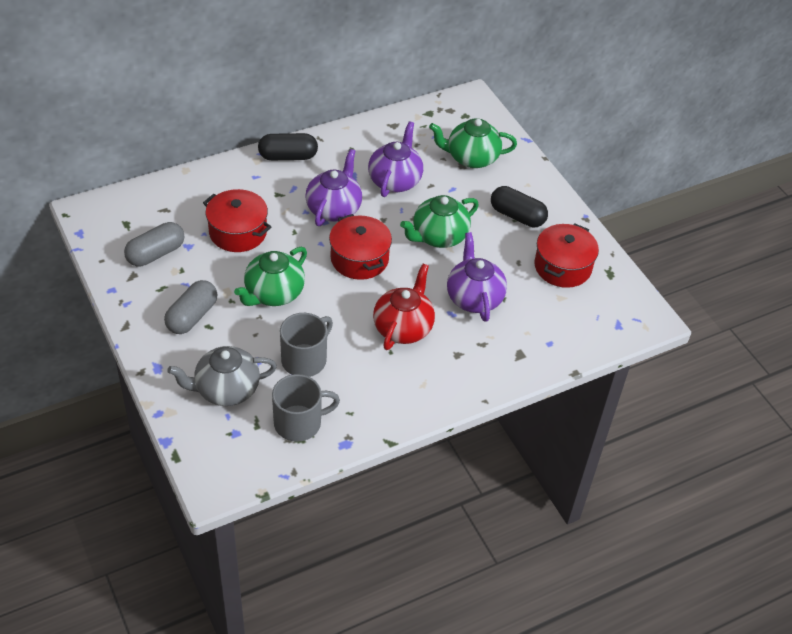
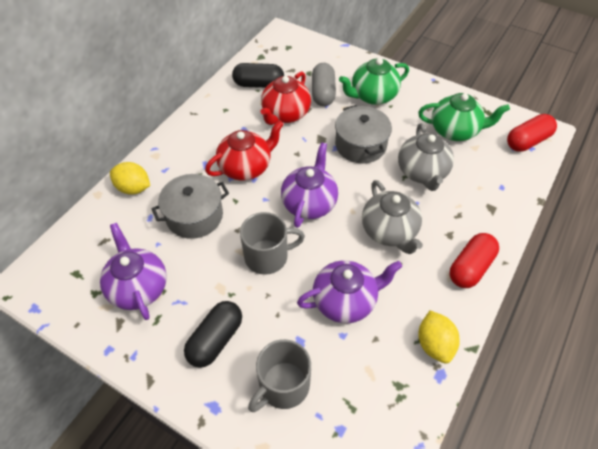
green teapot: [234,247,307,306] [400,195,479,248] [429,118,517,168] = 3 -> [339,58,409,105] [418,93,510,141] = 2
grey capsule: [124,222,184,266] [164,280,218,334] = 2 -> [312,63,336,106] = 1
grey pot: none = 0 -> [152,174,229,239] [335,105,392,163] = 2
grey teapot: [167,346,277,406] = 1 -> [362,180,423,254] [398,123,454,191] = 2
red capsule: none = 0 -> [450,233,499,288] [507,114,557,152] = 2
red pot: [203,189,271,252] [329,214,392,280] [534,224,599,288] = 3 -> none = 0
red teapot: [373,264,435,350] = 1 -> [205,120,284,181] [260,71,311,125] = 2
yellow lemon: none = 0 -> [110,162,150,195] [418,311,460,364] = 2

